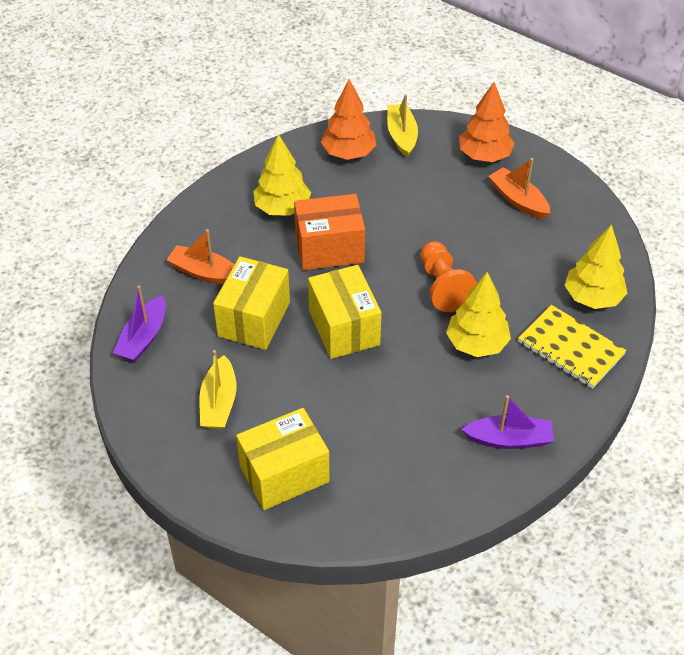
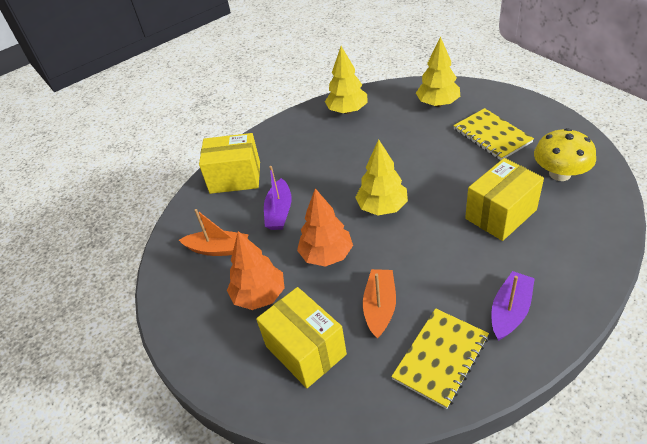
orange box: [294,194,365,270] = 1 -> none = 0
orange pawn: [421,241,477,312] = 1 -> none = 0
yellow boat: [199,350,236,429] [387,94,418,157] = 2 -> none = 0
yellow mushroom: none = 0 -> [534,128,596,181] = 1
yellow notebook: [518,305,627,389] = 1 -> [391,308,489,409] [453,108,534,160] = 2

